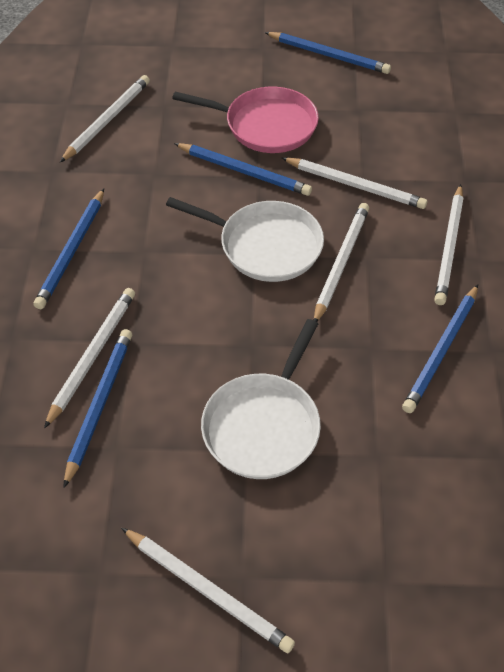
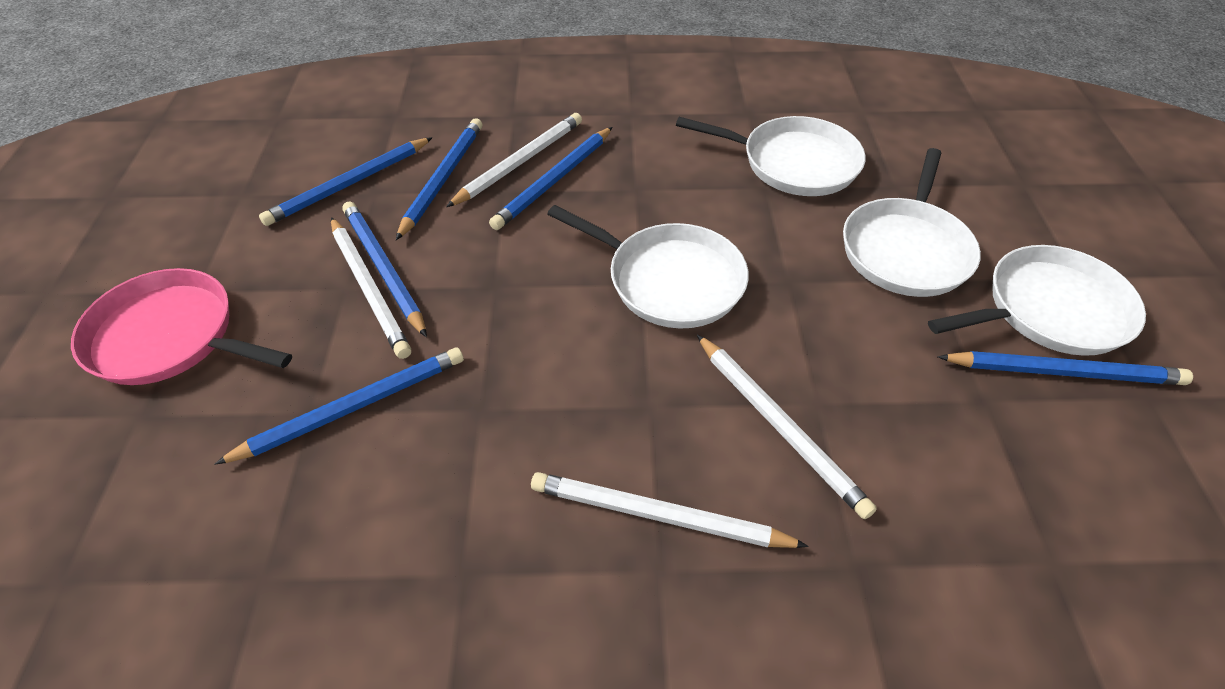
blue pencil: [33,189,104,309] [64,329,132,488] [174,143,312,196] [265,32,391,74] [402,284,478,413] = 5 -> [215,347,464,465] [259,137,433,226] [342,201,427,337] [396,118,482,240] [489,127,612,230] [937,351,1193,385] = 6
white pan: [166,197,324,282] [201,319,321,479] = 2 -> [547,205,749,328] [676,116,865,196] [843,148,981,297] [928,245,1146,356] = 4
white pencil: [44,288,135,429] [60,75,150,162] [121,528,295,653] [282,157,427,209] [314,203,369,322] [434,184,464,305] = 6 -> [331,217,411,359] [446,113,582,207] [531,472,808,548] [697,335,877,519] = 4

